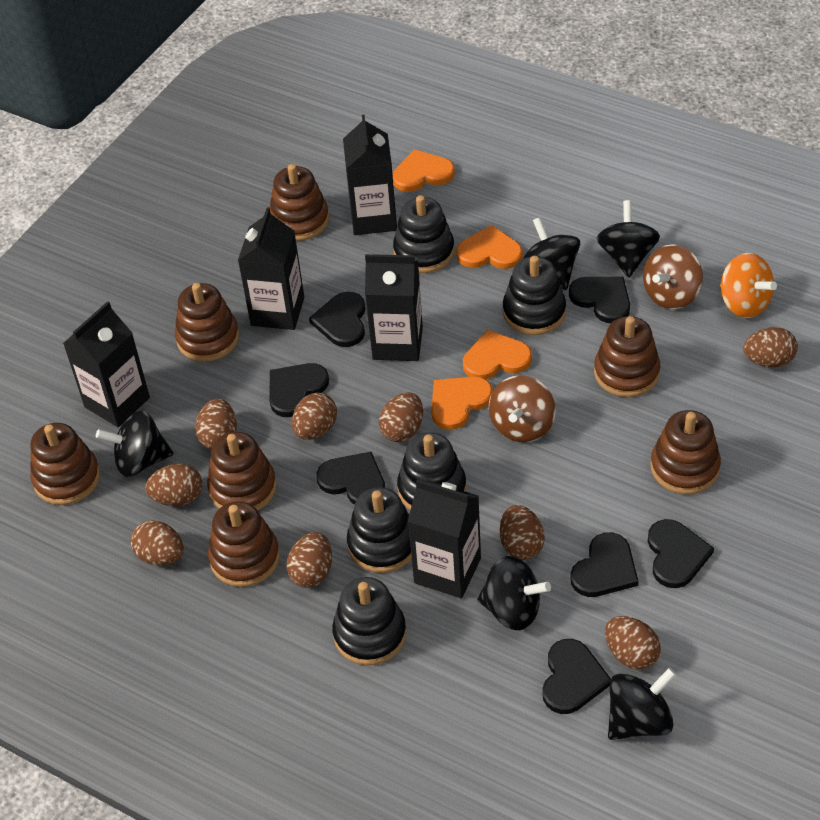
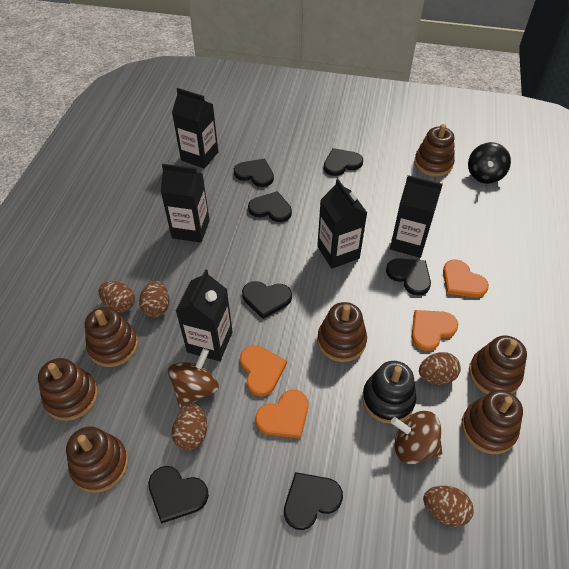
black spinning top: [96,410,174,477] [477,556,551,630] [523,217,580,290] [596,200,660,277] [608,668,676,740] = 5 -> [468,142,511,184] = 1
black stacking toy: [332,577,406,665] [347,487,412,573] [393,195,454,273] [397,432,466,510] [503,256,566,335] = 5 -> [362,361,417,424] = 1
brown egg: [131,520,184,566] [145,464,202,506] [195,399,237,450] [286,532,332,588] [292,393,337,440] [379,392,423,442] [500,505,545,560] [605,616,661,670] [743,327,798,368] = 9 -> [99,281,135,313] [139,281,169,318] [172,405,207,451] [419,352,461,385] [423,486,474,527] = 5
orange spinning top: [720,253,777,318] = 1 -> none = 0

